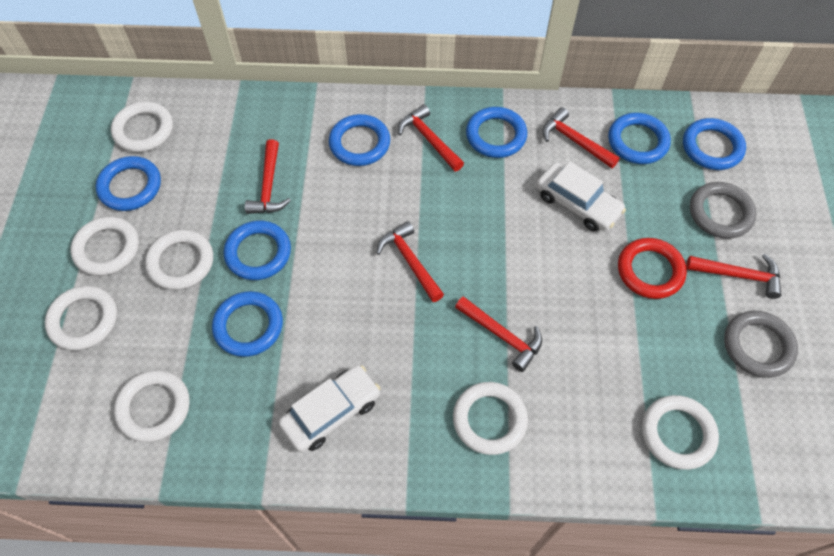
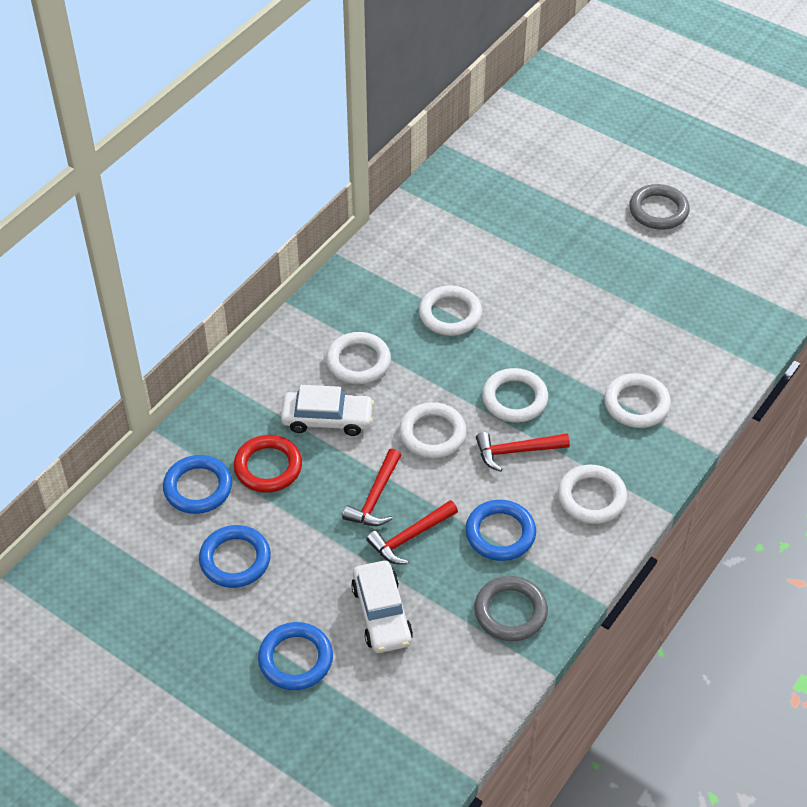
blue ring: [96,156,161,211] [212,291,283,357] [224,221,291,280] [329,114,390,166] [466,107,527,158] [608,113,671,164] [683,118,746,170] = 7 -> [163,455,232,514] [199,525,271,588] [258,622,333,690] [465,500,536,561] = 4
red hammer: [245,139,291,214] [376,221,444,302] [398,104,464,171] [455,296,542,372] [542,107,620,168] [686,254,782,299] = 6 -> [342,449,401,526] [366,500,458,564] [476,432,570,472] = 3
white ring: [45,286,117,351] [70,217,139,276] [111,101,173,152] [114,370,190,442] [145,230,213,290] [453,382,528,455] [642,395,719,470] = 7 -> [326,332,391,384] [399,402,466,459] [419,286,482,336] [482,368,548,423] [558,465,627,524] [604,373,671,428] = 6

